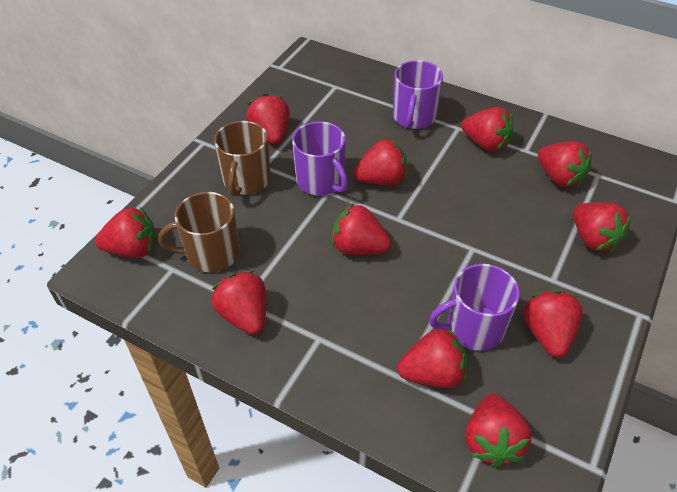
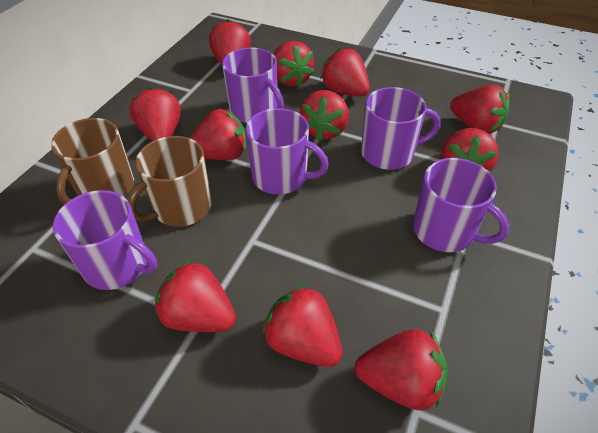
purple mug: [292,121,348,196] [393,60,443,129] [429,264,520,351] = 3 -> [53,190,157,290] [222,48,284,123] [245,108,329,194] [361,87,441,170] [413,158,509,252] = 5

